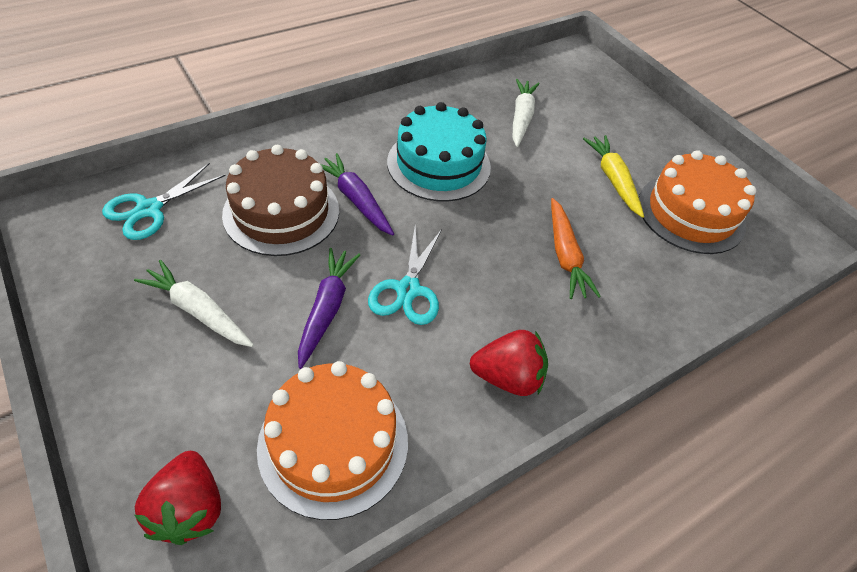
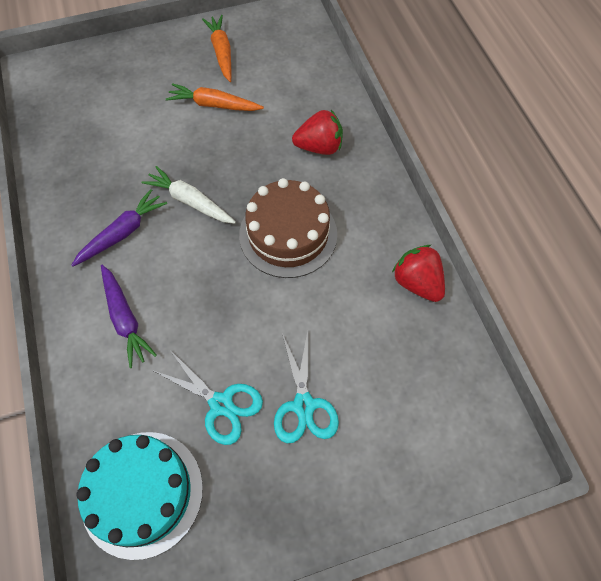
orange cake: [257,361,408,520] [639,150,756,254] = 2 -> none = 0
orange carrot: [551,198,601,299] = 1 -> [166,83,264,111] [202,15,232,82] = 2
white carrot: [134,260,254,347] [513,79,539,147] = 2 -> [141,166,236,224] = 1
yellow carrot: [583,135,644,218] = 1 -> none = 0

